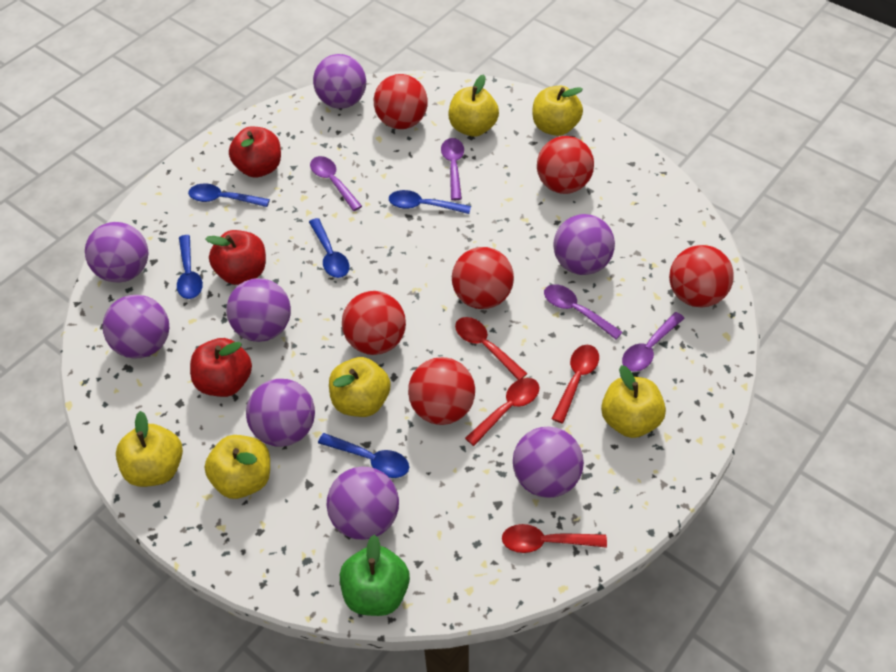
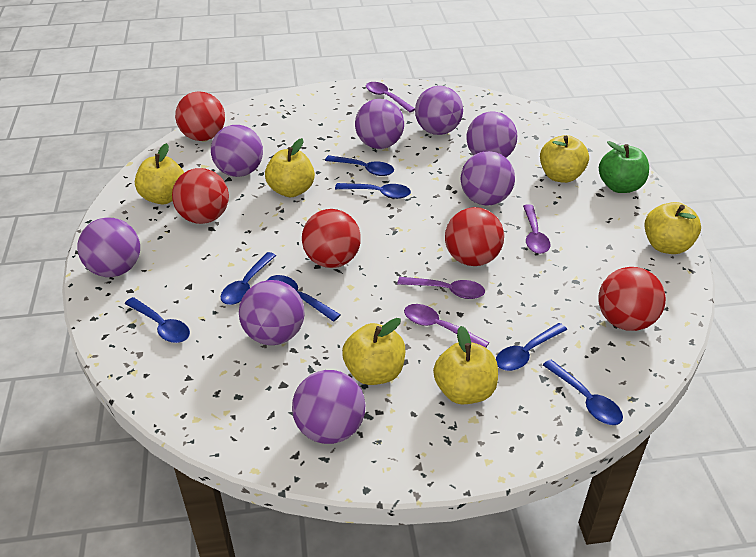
blue spoon: [177,235,203,299] [188,184,270,207] [309,218,349,278] [318,433,409,478] [389,190,471,214] = 5 -> [125,297,190,343] [221,252,276,305] [268,275,341,322] [325,155,394,176] [335,183,411,199] [496,323,567,371] [543,360,623,425] = 7
red apple: [190,338,252,397] [205,230,266,285] [229,127,281,178] = 3 -> none = 0
red ball: [342,291,406,355] [374,74,428,129] [408,357,475,425] [452,247,514,309] [537,136,594,194] [669,245,734,307] = 6 -> [172,168,229,224] [175,91,225,141] [302,209,361,268] [445,207,504,266] [598,267,666,331] = 5
red spoon: [455,317,527,380] [465,378,540,446] [502,524,607,553] [552,345,599,423] = 4 -> none = 0

